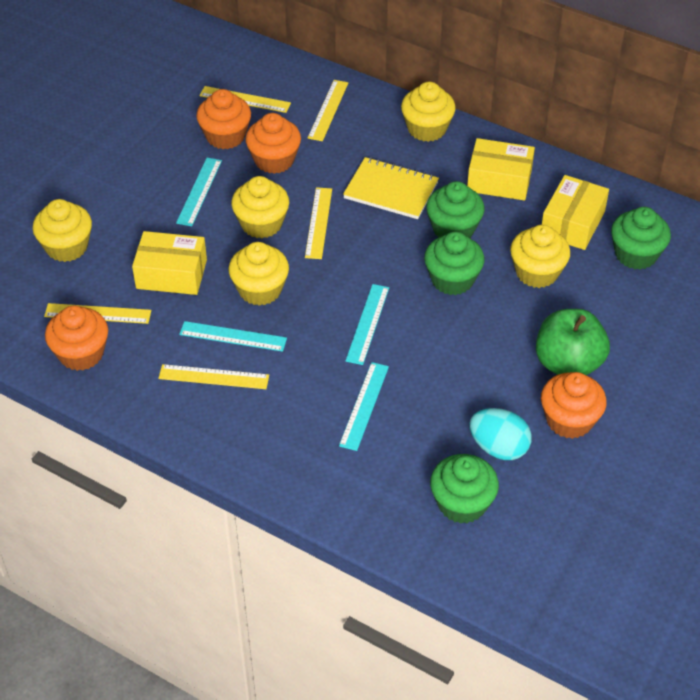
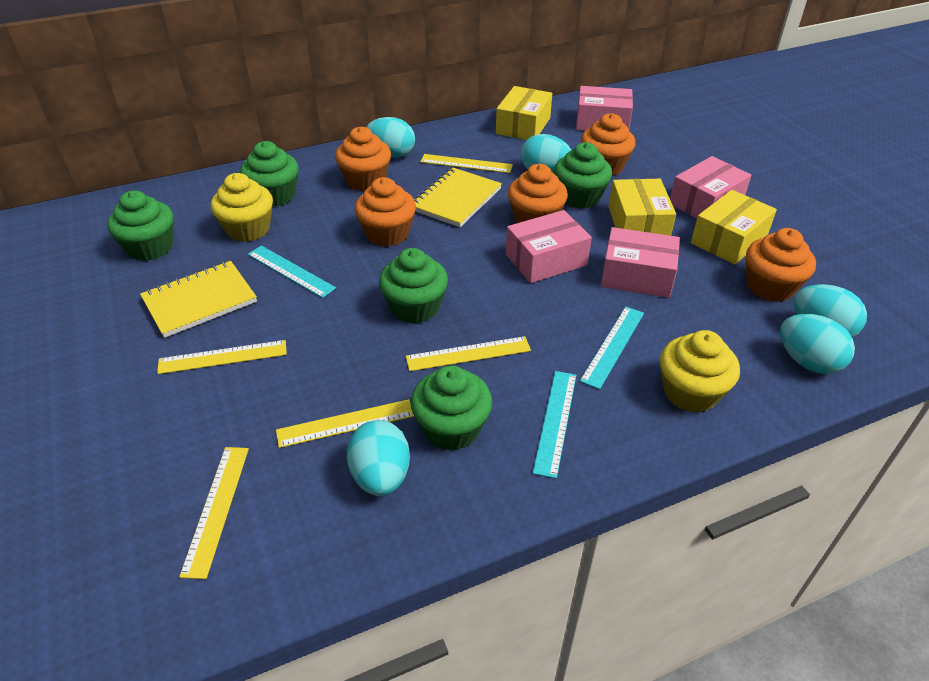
green apple: [536,309,610,375] = 1 -> none = 0
green cupcake: [424,232,484,295] [426,181,485,238] [430,454,499,524] [611,207,671,270] = 4 -> [107,190,173,261] [240,141,299,207] [379,248,448,323] [411,366,492,451] [554,142,612,208] = 5
orange cupcake: [45,306,108,371] [196,89,251,149] [245,113,301,174] [541,372,607,439] = 4 -> [335,127,391,191] [354,177,416,247] [508,164,568,223] [581,113,635,176] [746,228,816,302] = 5
pink box: none = 0 -> [506,210,592,283] [576,86,633,131] [601,227,680,298] [670,156,752,219] = 4
turquoise egg: [470,408,532,460] = 1 -> [347,420,410,496] [366,117,415,158] [520,134,571,174] [780,314,855,374] [794,284,867,337] = 5
turquoise ruler: [176,158,222,226] [179,321,287,352] [339,362,389,451] [346,284,389,365] = 4 -> [248,245,336,298] [533,371,576,479] [580,306,644,389] = 3
yellow cupcake: [32,199,92,262] [229,242,289,306] [231,176,289,238] [401,82,456,142] [510,225,570,288] = 5 -> [211,173,273,242] [660,330,740,413] = 2
yellow notebook: [343,157,439,219] = 1 -> [140,261,257,338] [414,168,502,227] = 2

